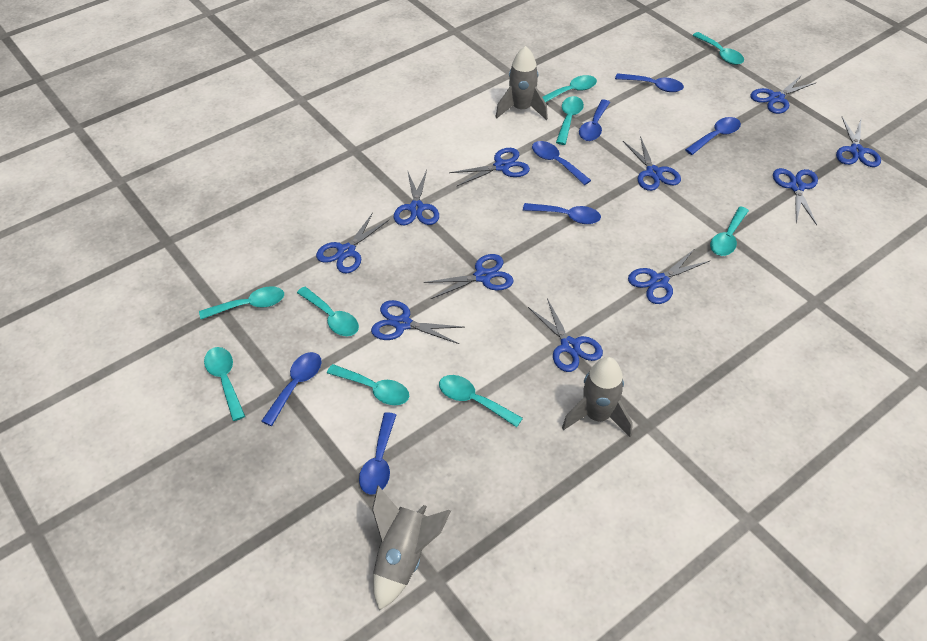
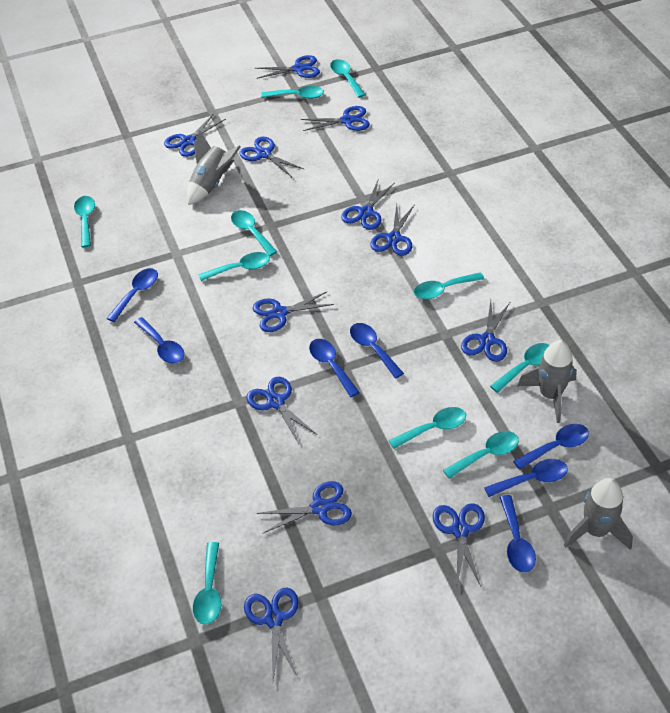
blue scissors: [316,213,389,273] [371,300,465,344] [394,170,439,225] [423,254,514,299] [449,148,530,186] [528,298,603,372] [623,136,681,191] [628,250,710,304] [750,75,815,114] [773,168,818,225] [836,117,881,167] = 11 -> [164,113,226,157] [239,137,304,177] [244,587,299,680] [246,377,316,444] [253,291,334,332] [255,55,320,79] [257,481,352,534] [301,106,370,131] [341,181,395,230] [370,204,415,256] [433,503,485,587] [461,301,510,362] = 12
turquoise spoon: [199,286,284,319] [204,347,245,421] [297,287,359,336] [327,364,409,405] [439,375,523,427] [542,75,597,103] [556,96,584,145] [692,32,744,65] [710,206,749,256] = 9 -> [74,196,95,247] [193,542,221,625] [198,252,270,281] [231,210,277,256] [261,86,324,99] [330,59,365,98] [389,407,466,449] [414,272,484,299] [443,431,519,479] [490,343,550,393] = 10

